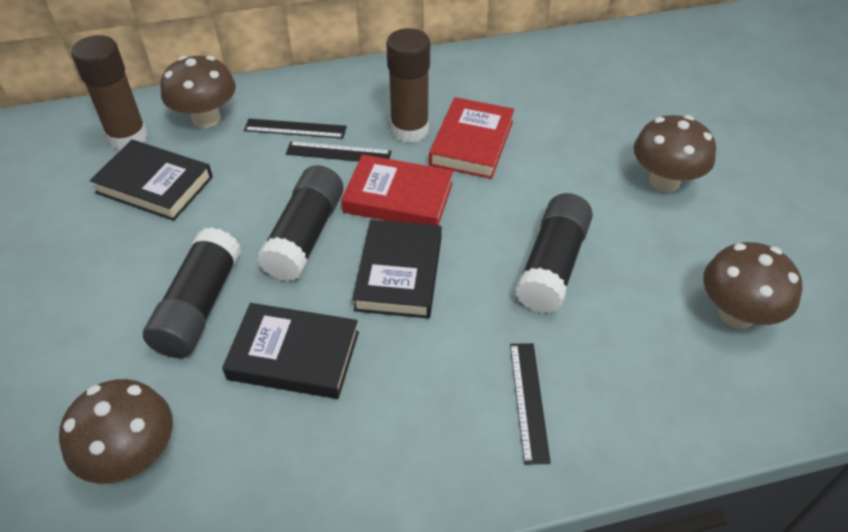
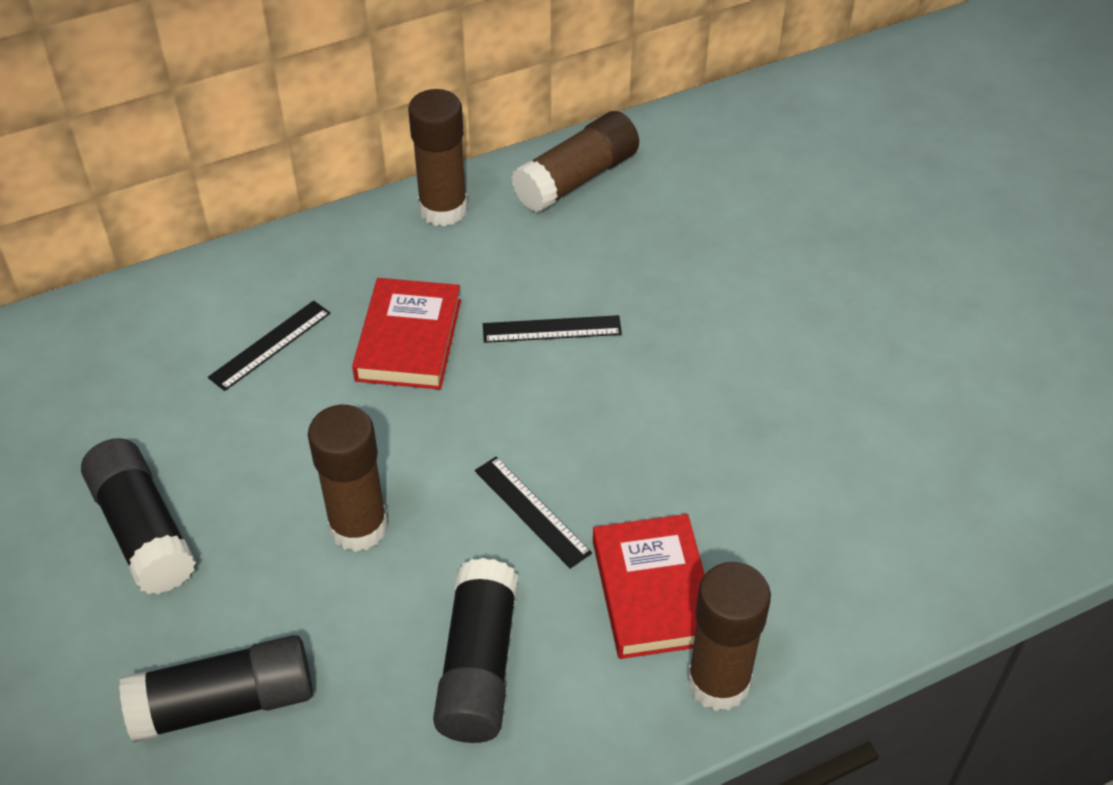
black book: [90,140,213,221] [222,303,359,399] [352,220,442,319] = 3 -> none = 0
brown glue stick: [71,35,148,150] [386,28,430,143] = 2 -> [308,405,388,552] [408,89,468,227] [511,111,639,213] [687,562,771,711] = 4
brown mushroom: [59,379,173,484] [160,56,236,128] [634,115,716,192] [703,242,802,329] = 4 -> none = 0

